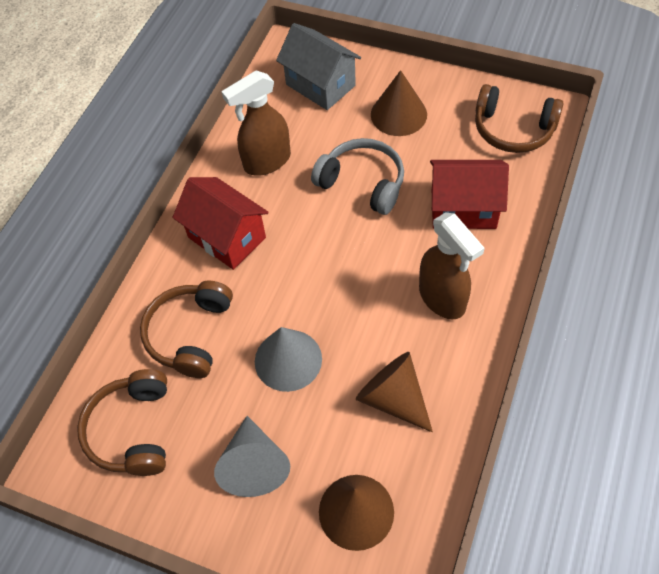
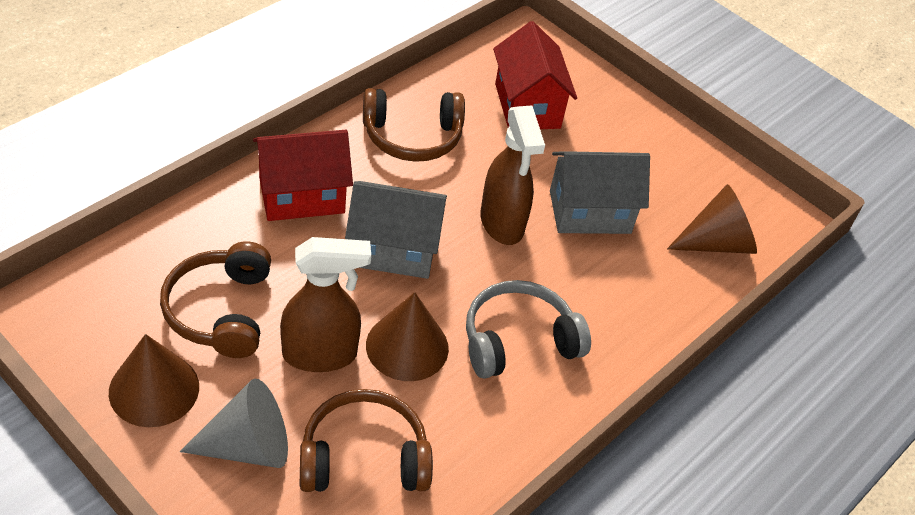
grey cone: [214,416,290,497] [255,327,322,392] = 2 -> [180,379,288,468] = 1
grey house: [276,23,361,110] = 1 -> [345,181,447,279] [550,151,650,234] = 2

